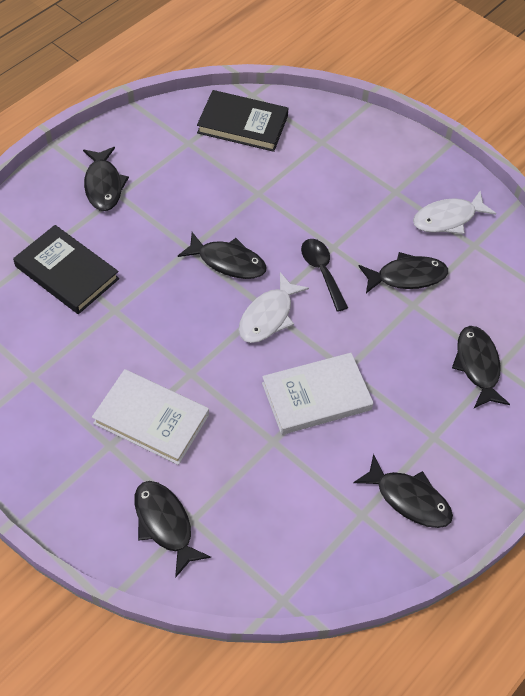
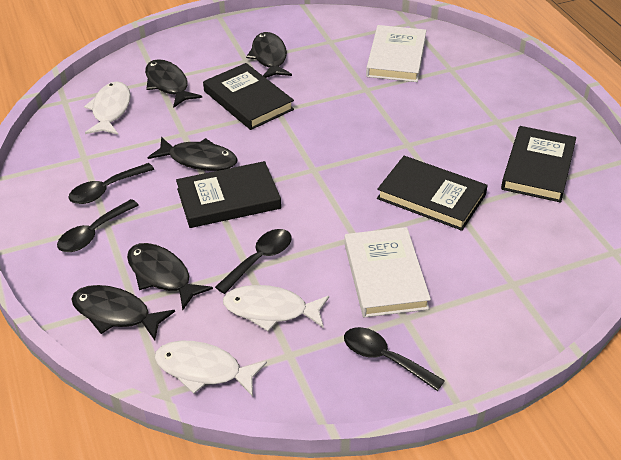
black book: [13,225,119,314] [197,90,289,152] = 2 -> [176,161,281,228] [203,63,294,130] [377,156,488,231] [501,126,576,202] = 4
black fish: [83,147,129,211] [134,481,211,578] [178,232,267,279] [353,454,453,528] [358,252,448,293] [452,326,510,408] = 6 -> [71,285,175,340] [127,243,213,310] [145,59,202,108] [148,137,238,171] [246,32,292,78] = 5
black spoon: [301,239,348,312] = 1 -> [57,199,139,252] [68,163,154,204] [215,229,292,294] [344,327,445,391] = 4
white fish: [239,272,309,343] [413,191,496,234] = 2 -> [84,81,131,135] [155,341,267,397] [223,285,329,331] = 3

